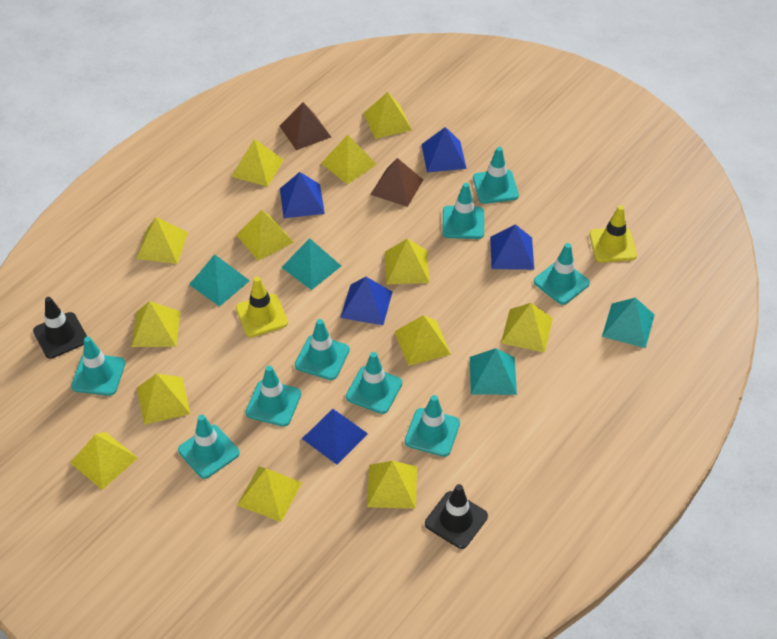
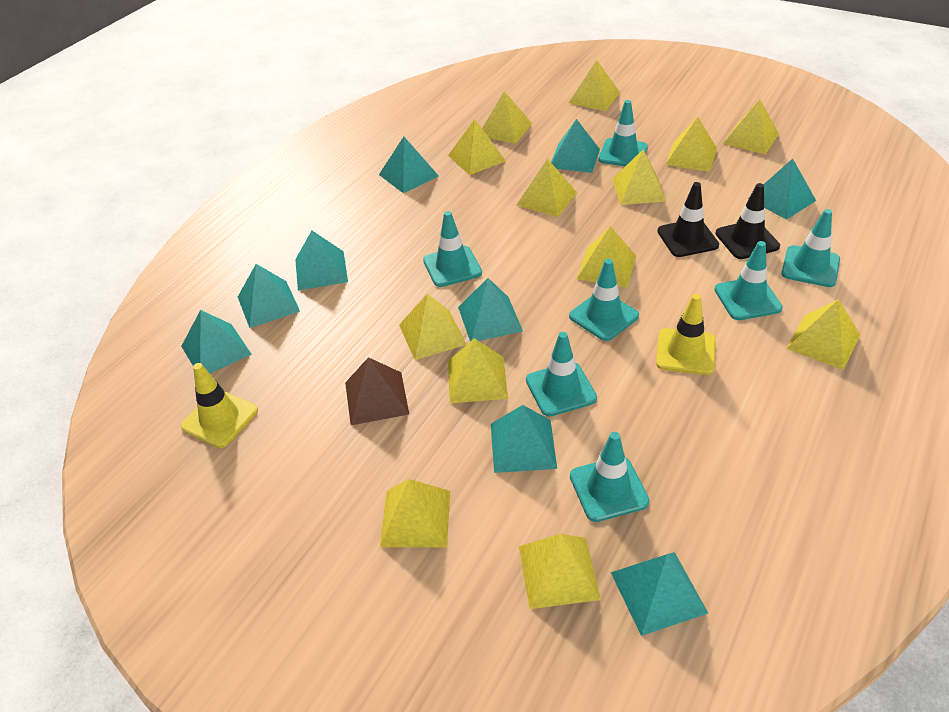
blue pyramid: [280,172,325,218] [302,409,368,465] [341,277,392,325] [421,127,467,173] [490,224,534,270] = 5 -> none = 0
brown pyramid: [280,102,331,150] [370,158,423,207] = 2 -> [345,357,409,425] = 1
turquoise pyramid: [189,254,250,307] [281,238,341,290] [470,348,517,395] [602,298,655,348] = 4 -> [181,310,252,374] [238,264,300,328] [295,231,348,291] [379,137,439,193] [458,278,523,342] [491,405,557,473] [551,119,600,173] [611,552,708,636] [748,158,816,220] = 9
turquoise traffic cone: [71,337,125,396] [178,415,240,479] [246,365,301,427] [295,319,350,380] [346,352,402,414] [405,395,460,457] [442,183,484,239] [473,147,519,204] [534,243,590,305] = 9 -> [423,211,482,287] [526,332,597,417] [569,259,639,341] [570,432,650,522] [598,100,648,166] [714,241,783,320] [781,209,840,287] = 7

